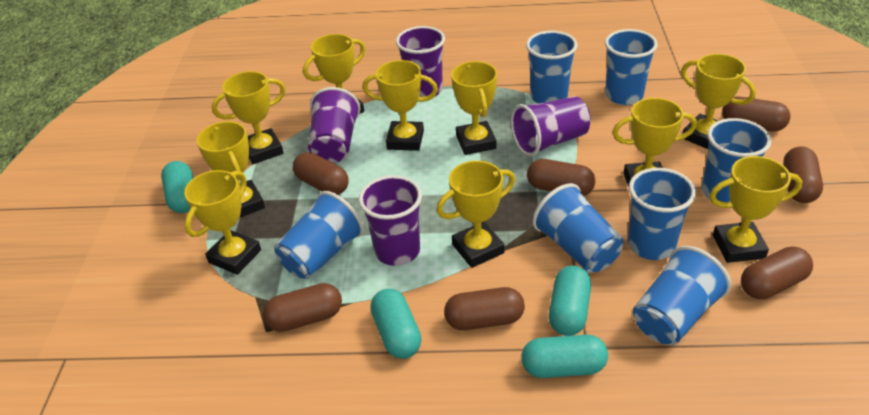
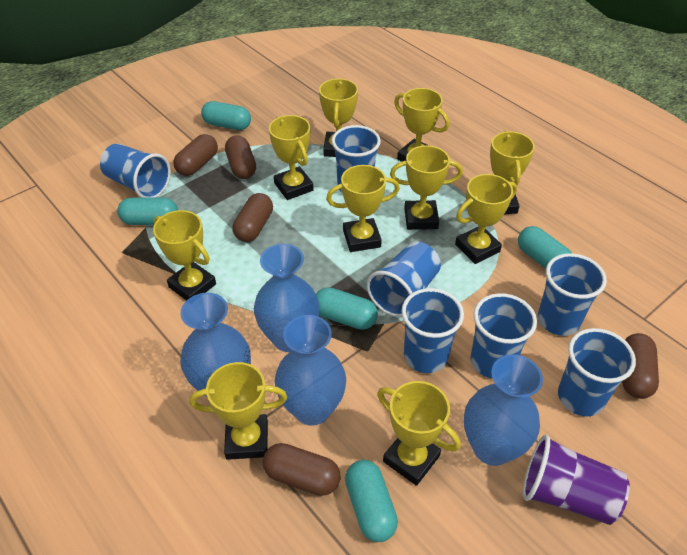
blue vase: none = 0 -> [180,293,251,398] [254,244,320,352] [275,315,346,426] [464,354,543,466] = 4
brown capsule: [263,283,342,332] [293,152,349,195] [444,287,525,330] [527,159,596,196] [722,97,791,132] [741,246,813,299] [783,146,823,203] = 7 -> [173,134,218,176] [225,135,256,179] [232,193,273,242] [263,443,341,496] [622,333,659,399] = 5
purple cup: [308,87,360,163] [359,175,422,266] [396,26,445,97] [511,96,591,157] = 4 -> [523,435,630,525] = 1
turquoise capsule: [161,161,193,213] [370,289,421,359] [521,334,608,378] [549,266,591,336] = 4 -> [117,198,178,225] [201,101,251,130] [316,287,378,330] [345,460,398,542] [518,226,572,269] = 5

